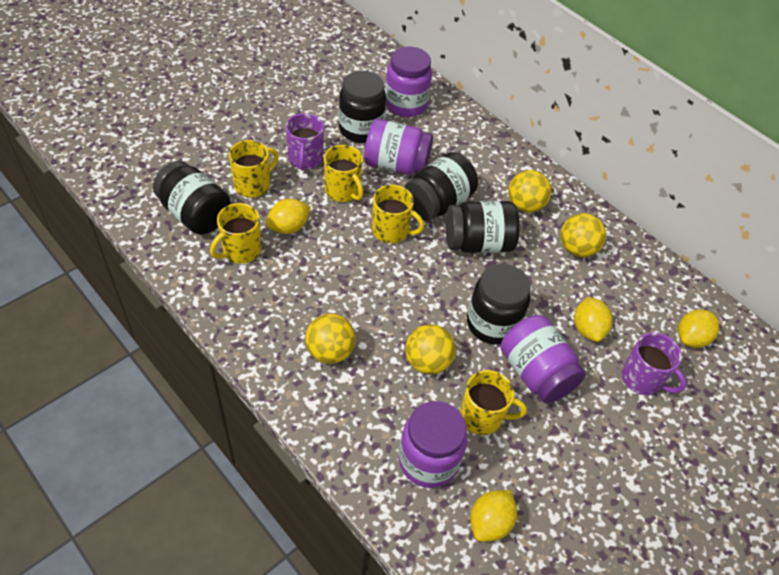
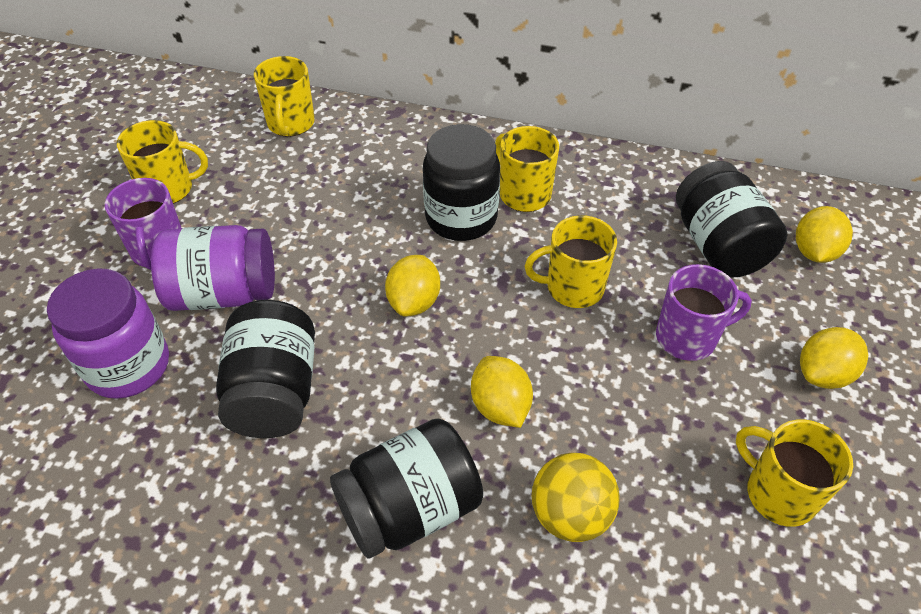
black jar: [153,161,231,234] [339,71,386,143] [404,152,478,220] [446,201,520,253] [467,264,531,345] = 5 -> [216,300,315,438] [330,418,483,559] [423,124,500,241] [676,161,787,277] = 4
purple jar: [364,119,433,175] [385,47,432,117] [399,401,467,488] [501,315,586,404] = 4 -> [47,268,169,399] [151,225,275,311] = 2
yellow ball: [305,314,356,364] [405,324,456,374] [508,170,551,213] [561,213,606,257] = 4 -> [532,453,620,542] = 1

